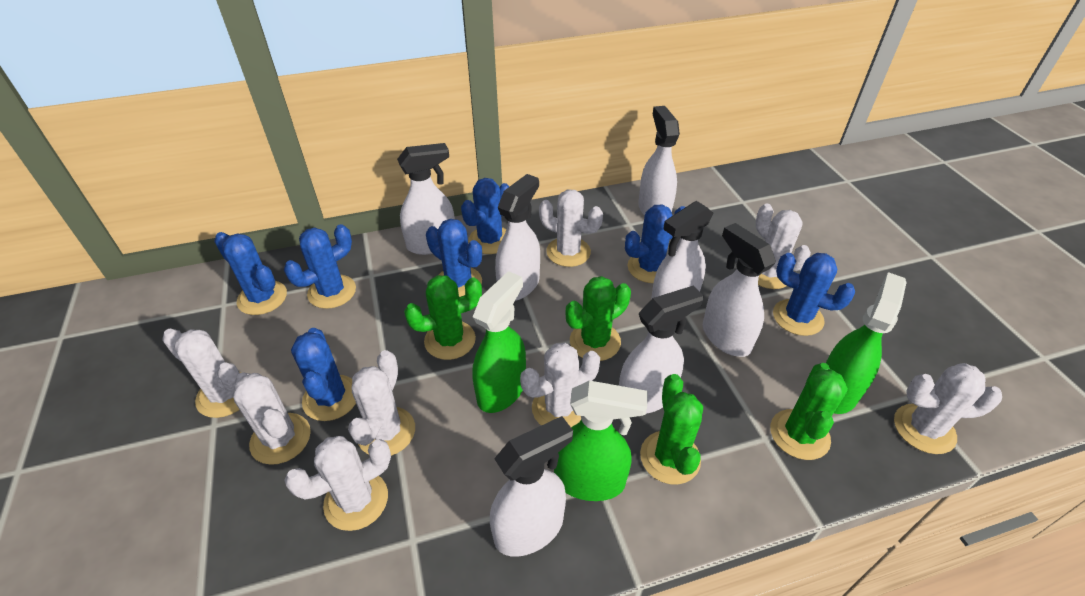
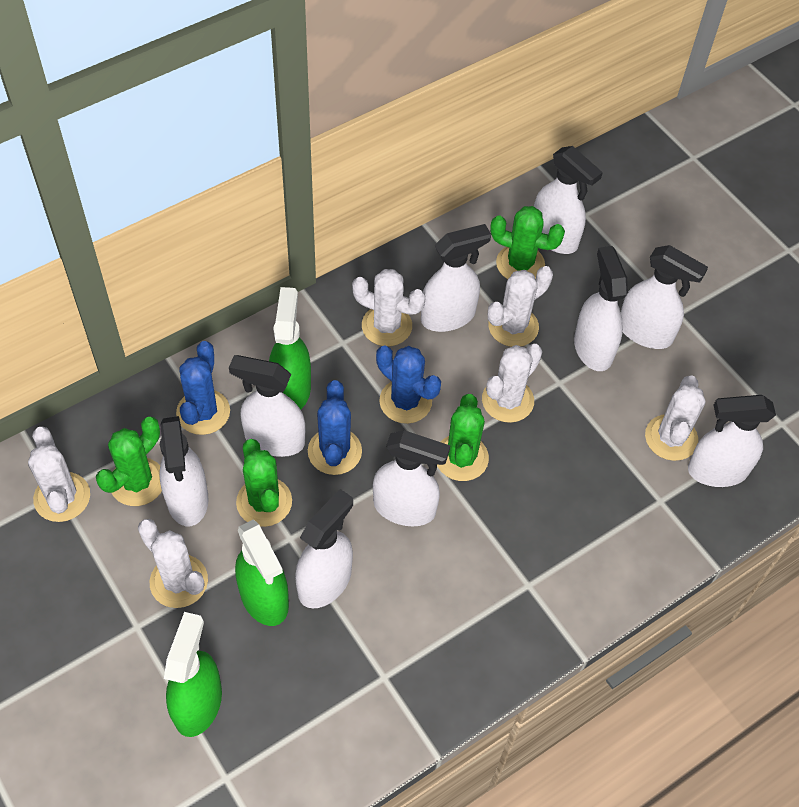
blue cactus: [214,232,287,315] [284,224,356,309] [291,328,356,421] [426,219,482,297] [461,178,509,254] [625,205,685,283] [773,253,855,336] = 7 -> [176,341,230,435] [308,380,362,475] [376,346,441,424] = 3
white cactus: [162,329,242,418] [233,372,311,465] [284,436,391,531] [348,350,415,456] [520,343,600,427] [539,189,603,267] [756,204,811,289] [894,363,1002,454] = 8 -> [28,427,90,522] [138,519,208,608] [352,269,426,346] [482,344,542,423] [488,266,553,347] [645,375,706,461] = 6
white spray bottle: [397,143,455,255] [490,416,573,557] [495,174,540,301] [619,285,704,414] [638,106,680,216] [651,201,713,299] [703,223,776,357] = 7 -> [160,416,209,526] [229,355,305,457] [295,489,353,609] [373,430,450,526] [421,224,491,332] [534,146,603,254] [574,246,628,371] [621,245,708,349] [688,395,776,487] = 9

